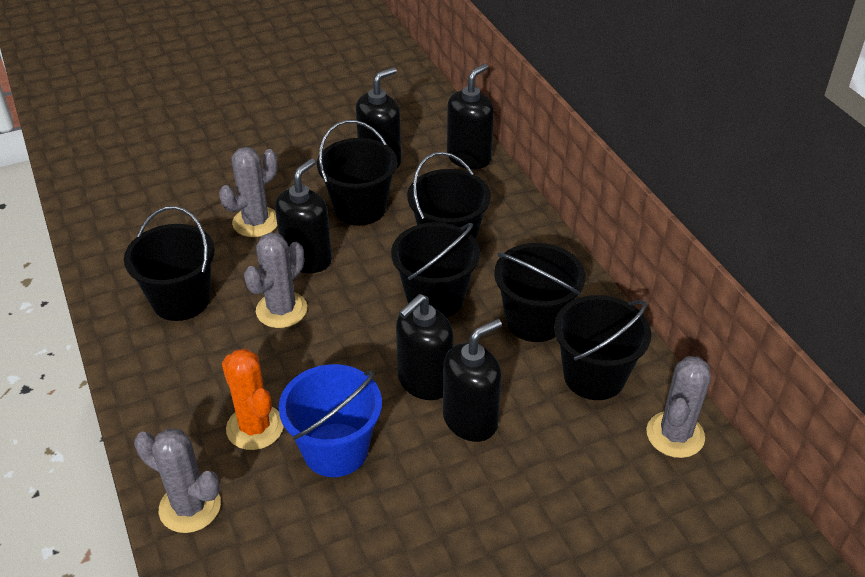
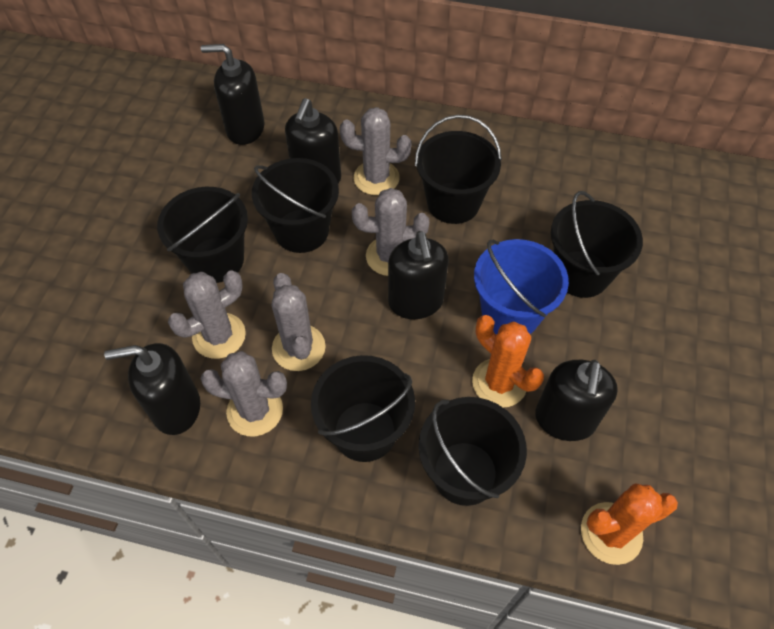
grey cactus: [134,428,221,533] [219,147,278,237] [244,232,307,328] [646,356,711,458] = 4 -> [168,270,246,359] [201,351,287,436] [272,273,326,371] [340,107,412,195] [352,188,429,276] = 5
orange cactus: [222,349,284,450] = 1 -> [472,315,544,407] [581,484,678,565] = 2

